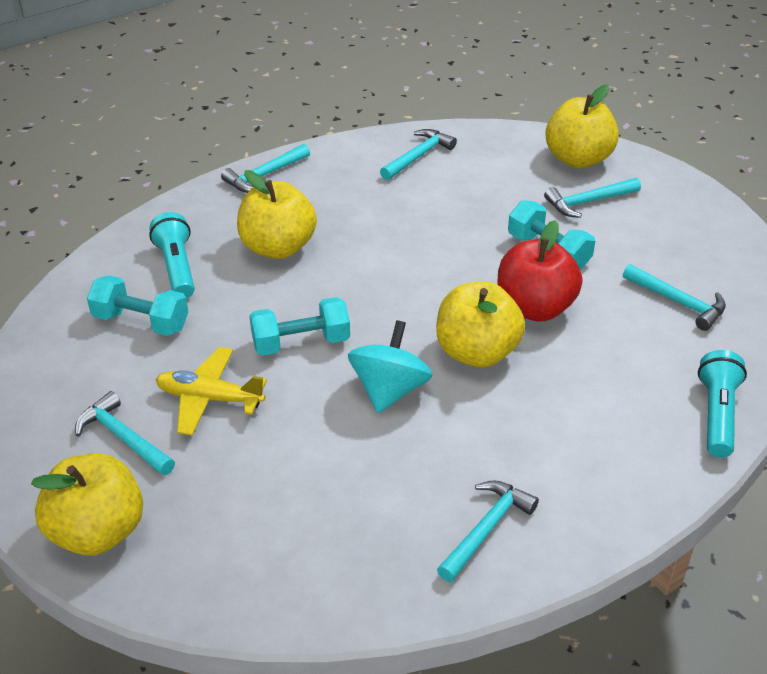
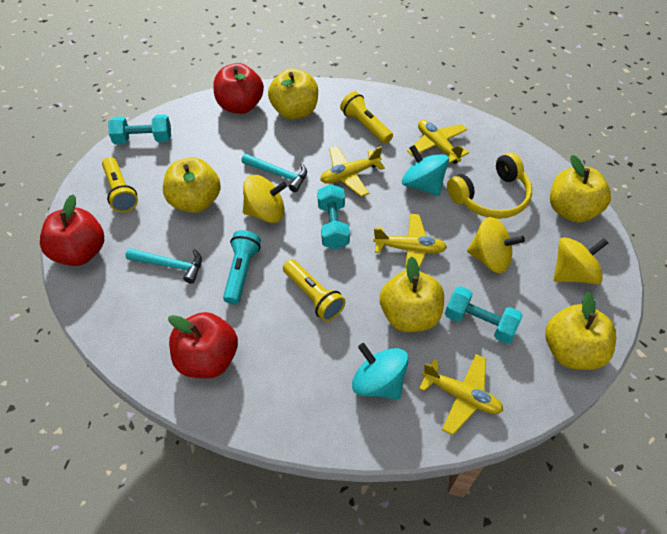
red apple: [497,220,583,321] = 1 -> [40,195,104,266] [168,312,238,378] [213,63,264,114] = 3
turquoise flashlight: [149,212,195,298] [698,350,747,458] = 2 -> [223,230,261,304] = 1
turquoise hammer: [75,391,175,475] [221,144,310,193] [380,129,457,180] [437,480,539,582] [544,178,641,218] [623,264,726,331] = 6 -> [125,248,202,284] [241,154,307,192] = 2
turquoise spinning top: [348,320,432,413] = 1 -> [352,343,409,399] [402,145,449,196] = 2
yellow apple: [31,453,143,556] [237,170,317,259] [436,281,525,367] [546,85,619,168] = 4 -> [163,157,221,213] [268,68,318,120] [380,257,444,332] [545,292,616,370] [550,155,611,223] = 5
yellow flashlight: none = 0 -> [102,157,138,212] [283,259,346,321] [340,91,393,144] = 3
yellow headphones: none = 0 -> [447,152,532,219] = 1
yellow plane: [156,347,267,435] = 1 -> [320,146,385,197] [373,214,447,270] [407,120,469,164] [419,354,504,435] = 4
yellow spinning top: none = 0 -> [243,175,287,223] [467,217,525,273] [554,237,608,284] = 3

